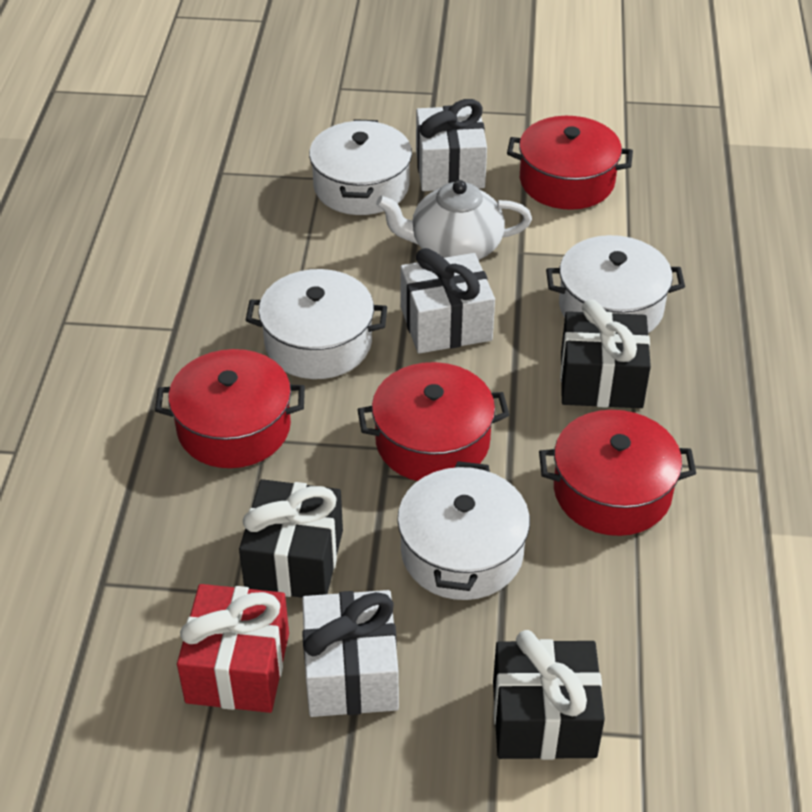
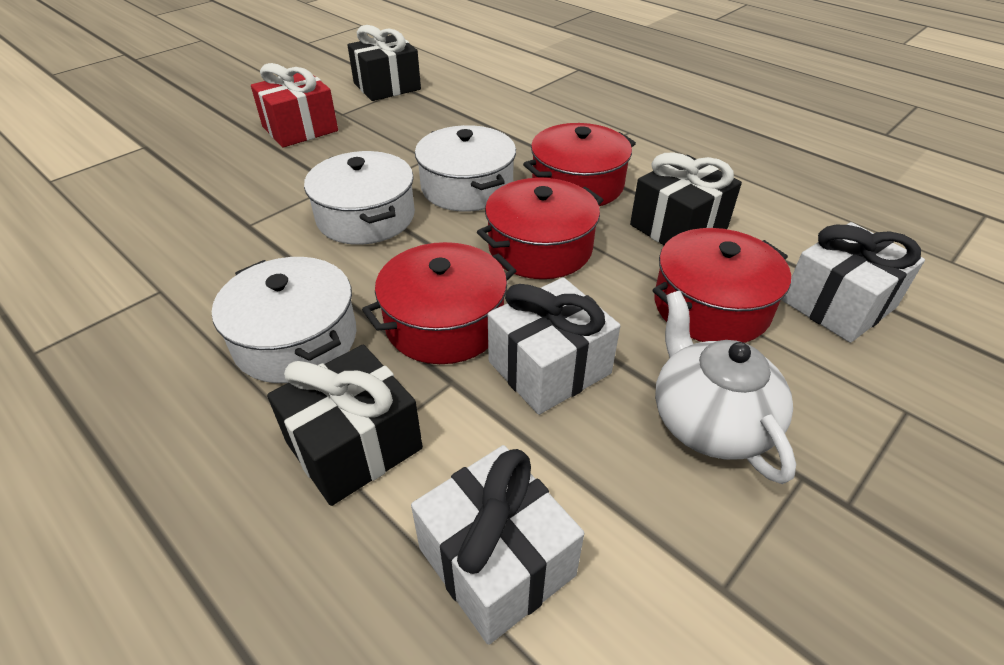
white pot: [245,269,387,379] [309,119,412,215] [397,461,530,600] [546,235,685,333] = 4 -> [212,257,357,383] [304,151,415,245] [415,125,516,212] = 3

